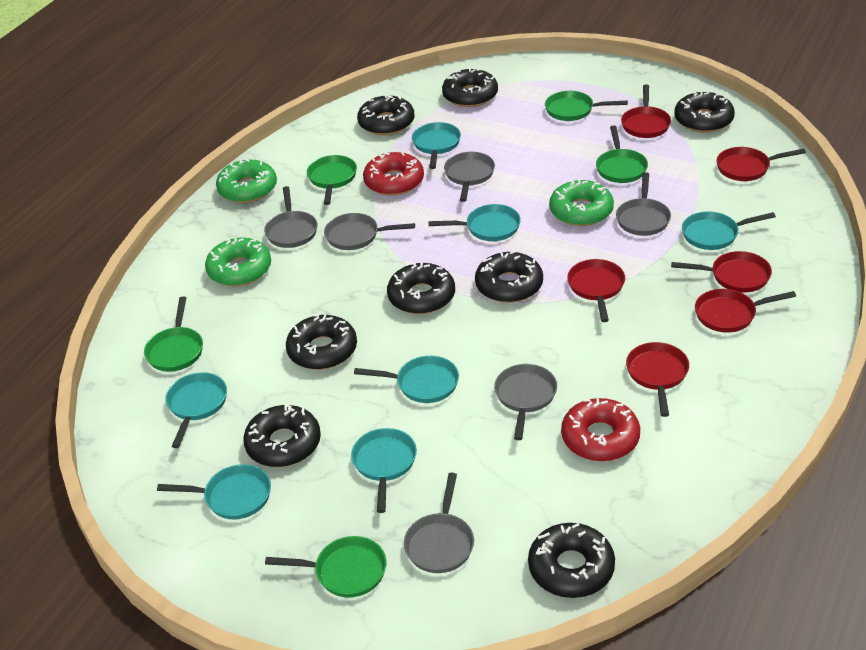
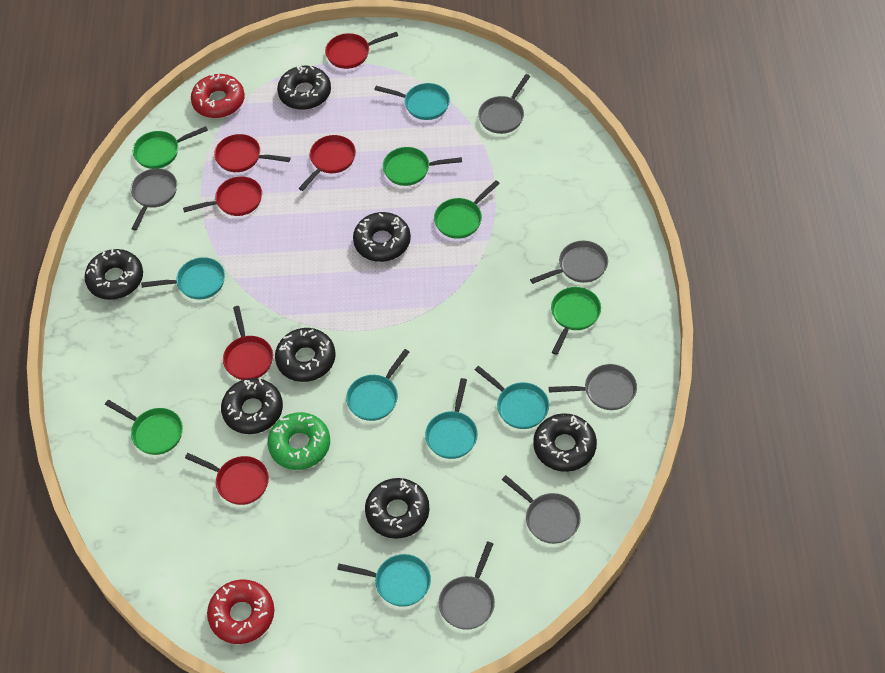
black donut: [243,404,321,467] [286,314,357,370] [357,94,415,135] [387,262,455,314] [442,68,498,107] [475,251,543,303] [528,523,615,598] [674,91,735,133] = 8 -> [84,249,143,300] [221,378,283,434] [275,328,335,382] [277,65,331,110] [353,212,411,262] [365,478,430,539] [533,413,597,472] = 7
green donut: [205,237,271,286] [216,159,277,203] [549,179,614,226] = 3 -> [268,412,330,470] = 1
turquoise pan: [157,464,271,519] [166,372,227,448] [351,428,417,513] [354,356,459,403] [412,122,461,169] [428,204,521,241] [682,211,776,250] = 7 -> [141,257,225,300] [337,554,431,607] [346,349,409,421] [374,83,450,120] [425,378,478,459] [475,366,549,429] = 6

